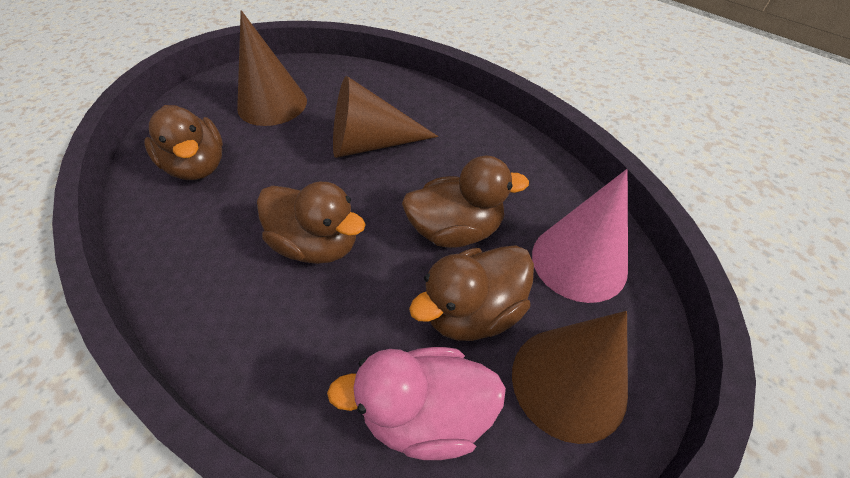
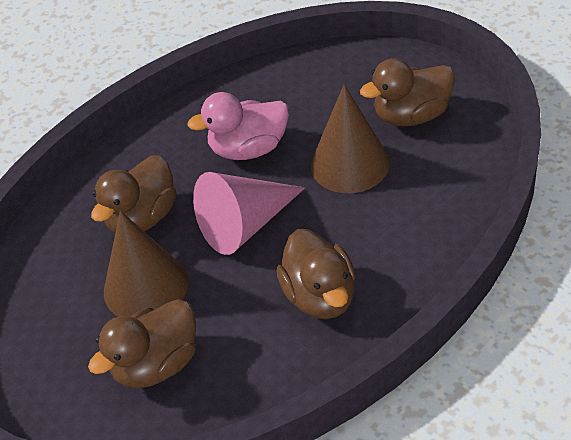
brown cone: [237,10,307,126] [333,76,438,158] [512,311,628,444] = 3 -> [104,211,188,317] [311,84,390,193] = 2

